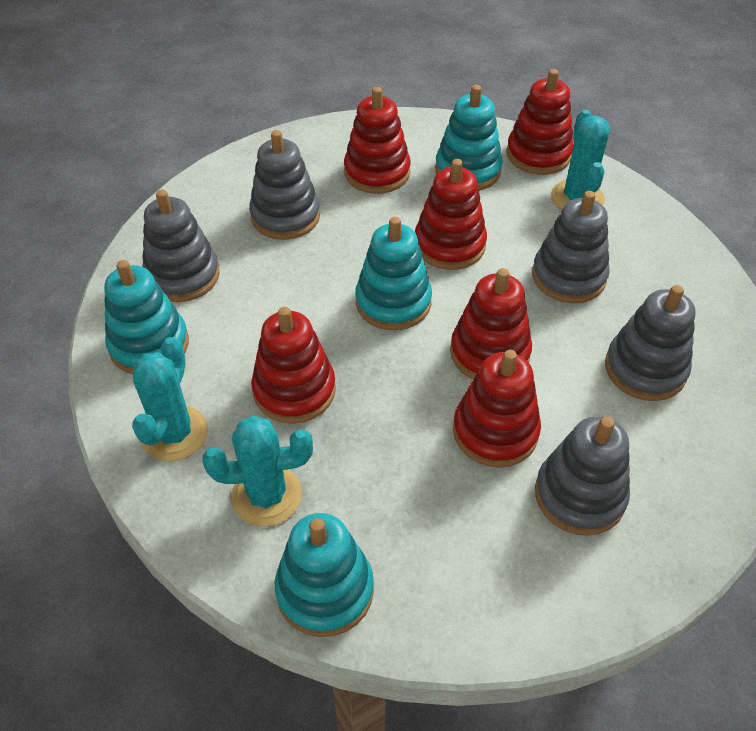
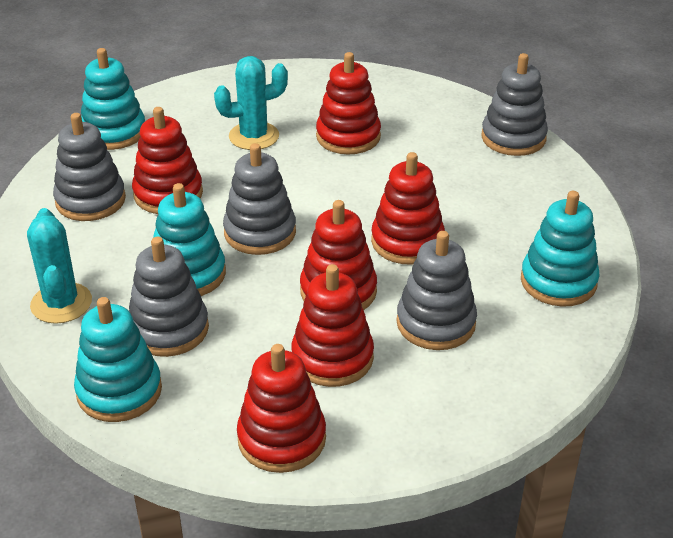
turquoise cactus: [132,337,208,462] [203,416,313,527] [551,110,610,210] = 3 -> [27,208,92,324] [214,56,288,150] = 2

